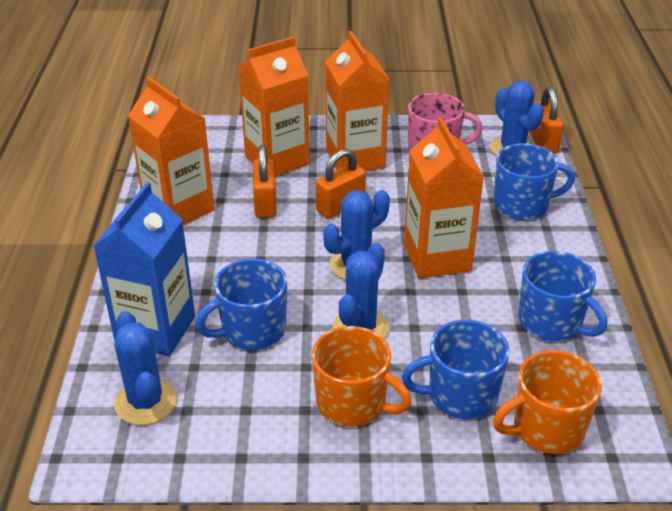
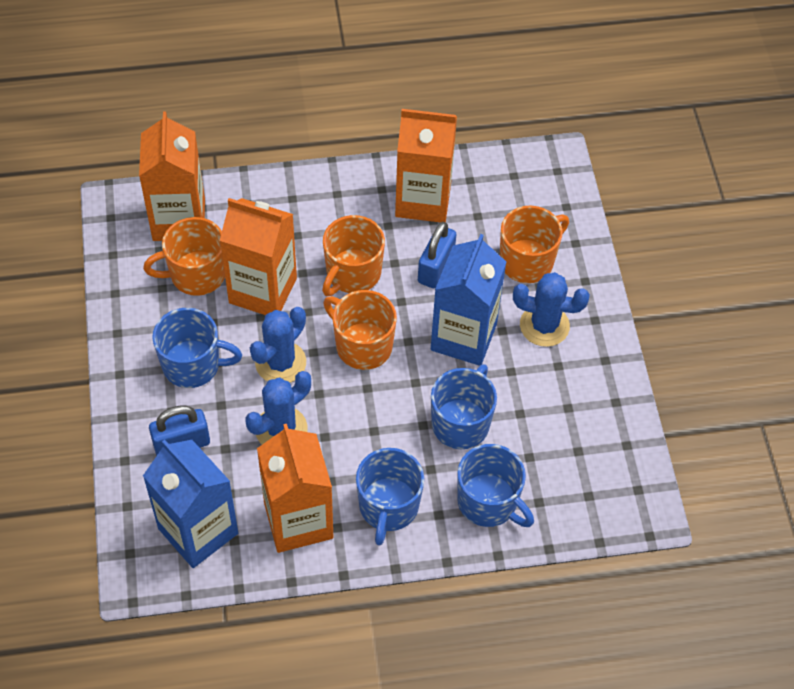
blue cactus: [114,311,177,425] [323,190,390,280] [333,243,389,339] [490,80,544,156] = 4 -> [245,371,311,444] [250,307,306,383] [513,272,590,347] = 3
blue carton: [94,182,195,356] = 1 -> [143,440,238,568] [431,234,506,366] = 2
blue padlock: none = 0 -> [149,405,210,456] [418,222,456,288] = 2
orange mug: [312,326,412,427] [493,350,602,454] = 2 -> [143,217,225,296] [322,215,385,296] [323,290,397,370] [500,206,569,283] = 4
orange padlock: [253,145,277,218] [316,149,366,219] [529,87,564,154] = 3 -> none = 0
pink mug: [408,93,483,152] = 1 -> none = 0

